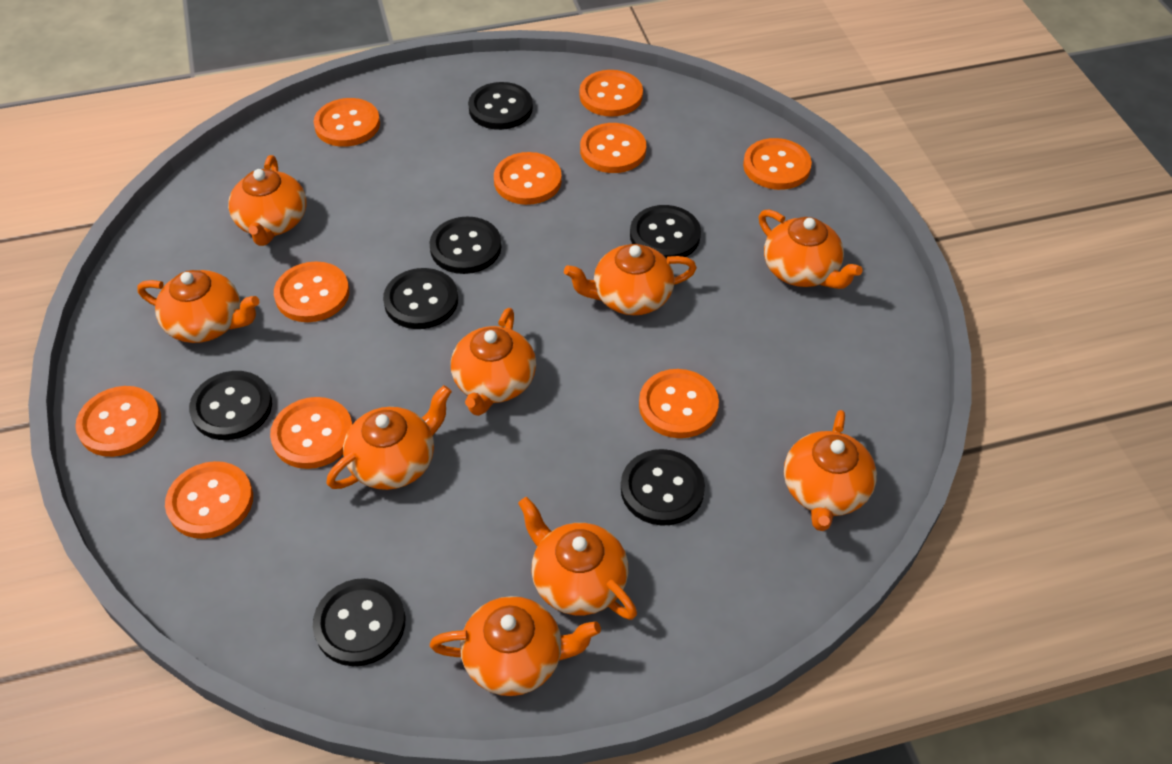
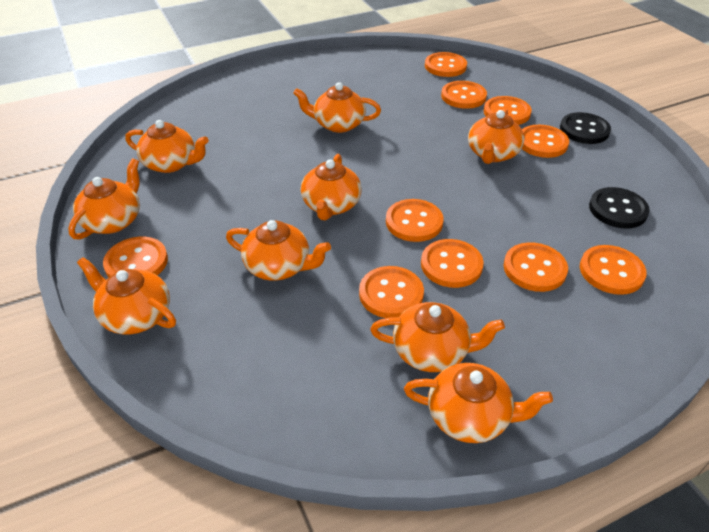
black button: [189,371,272,440] [313,578,405,666] [383,268,458,329] [429,216,501,274] [468,82,533,130] [621,449,705,526] [630,205,701,259] = 7 -> [560,112,611,144] [589,187,650,228] = 2

